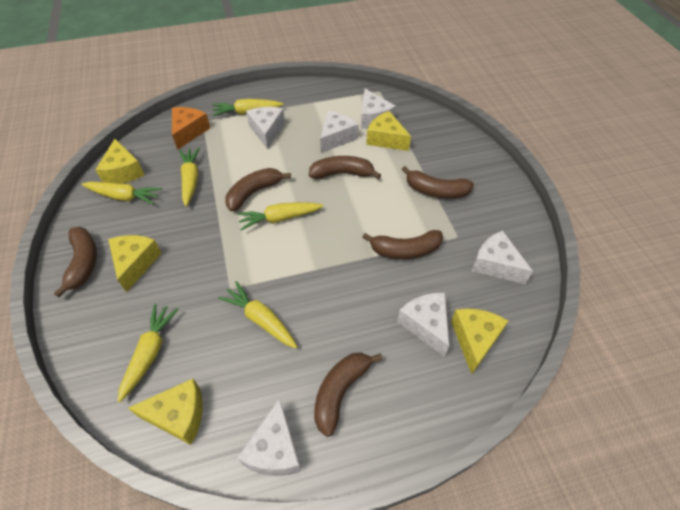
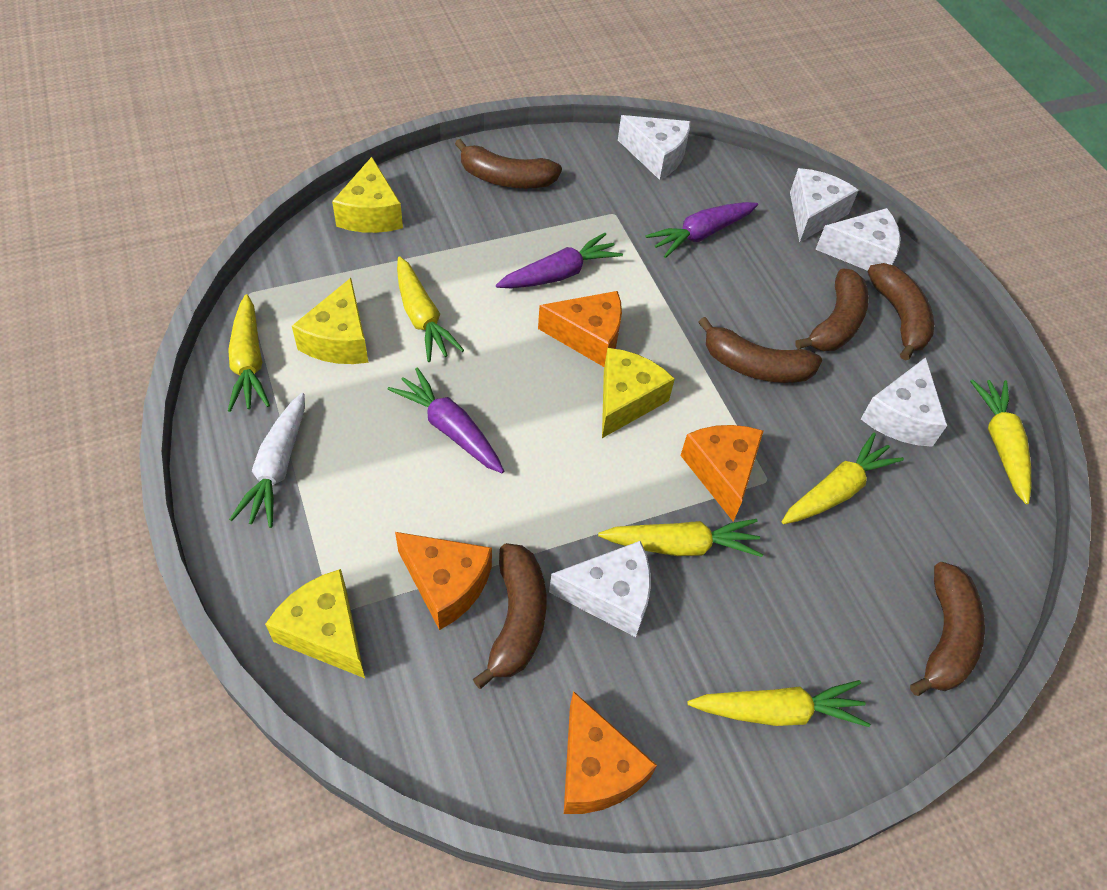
orange cheese: [172,107,210,150] = 1 -> [395,532,492,630] [538,291,622,367] [564,691,657,814] [680,425,763,521] = 4
purple carrot: none = 0 -> [387,367,504,473] [496,233,623,288] [645,202,758,258] = 3
white carrot: none = 0 -> [229,393,305,528] = 1
white cheese: [237,398,301,476] [246,107,285,149] [320,111,359,153] [361,89,396,129] [397,293,449,357] [472,231,533,284] = 6 -> [549,541,651,637] [618,115,691,180] [790,168,859,242] [815,208,900,271] [861,357,947,447] = 5
yellow cheese: [95,139,144,183] [108,235,162,292] [128,379,203,445] [366,111,411,151] [451,308,508,374] = 5 -> [265,569,365,678] [292,278,369,364] [332,157,403,233] [602,348,675,438] = 4

